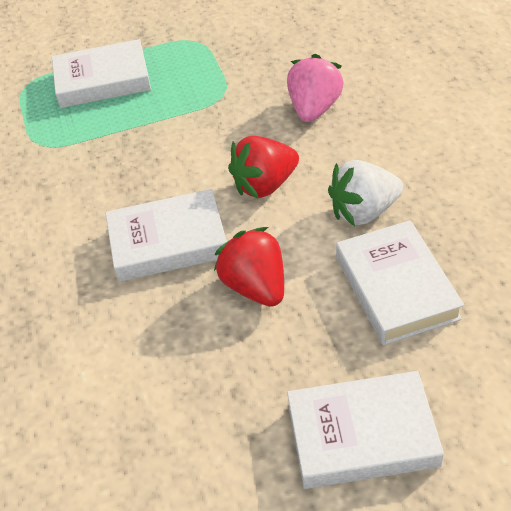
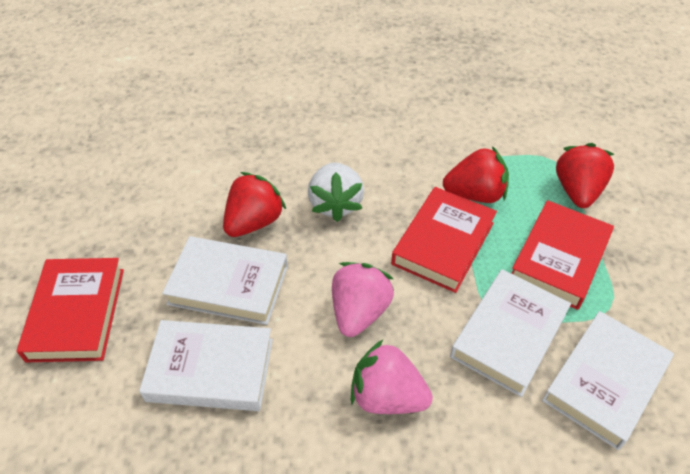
pink strawberry: [287,54,344,122] = 1 -> [332,262,394,337] [351,340,433,414] = 2
red book: none = 0 -> [17,258,124,362] [391,187,497,293] [511,200,614,310] = 3
red strawberry: [214,227,284,307] [228,136,299,199] = 2 -> [223,172,286,237] [443,146,509,203] [556,143,614,208] = 3

